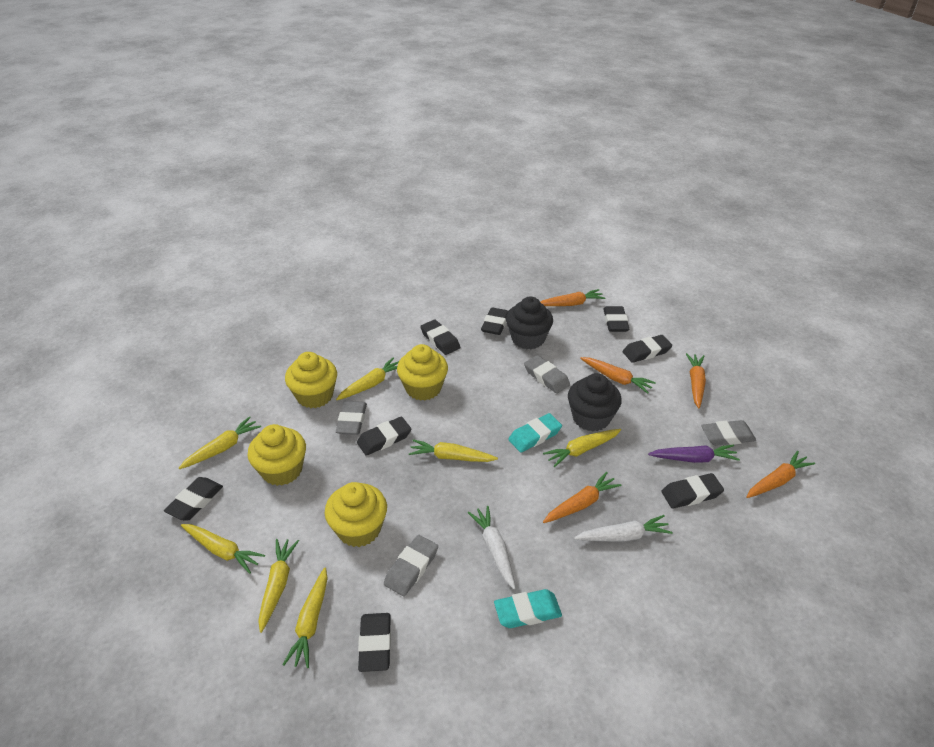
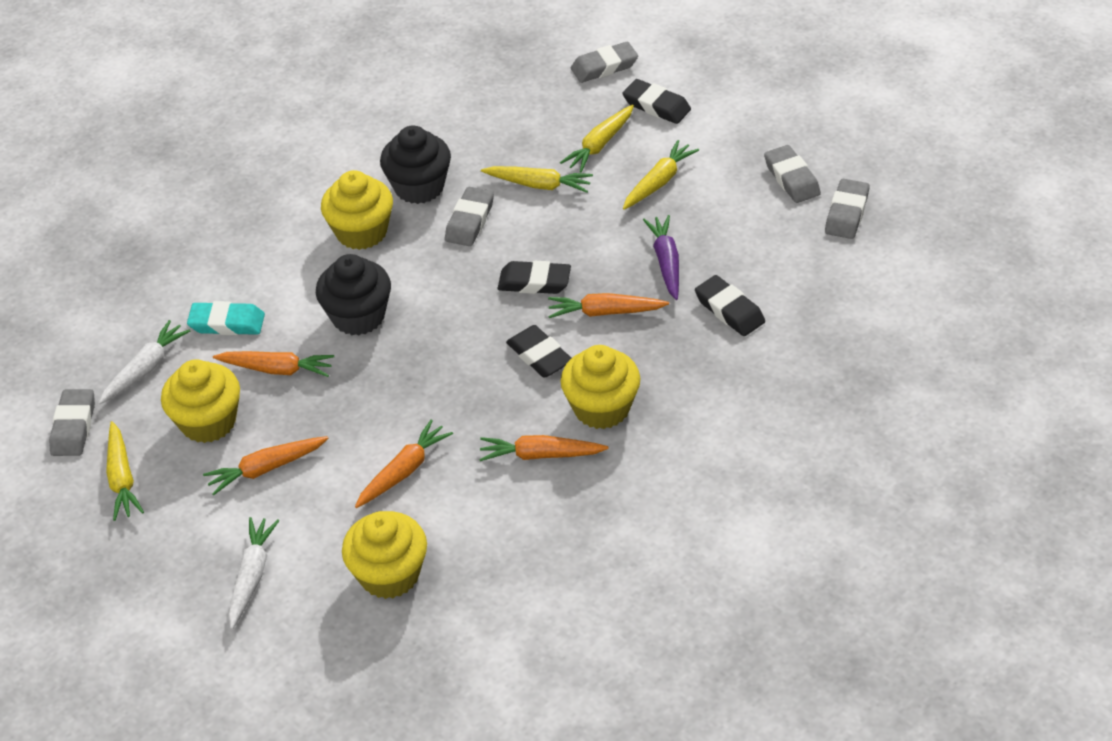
black eraser: [164,477,223,521] [357,416,411,456] [358,613,391,672] [420,320,460,355] [481,307,508,335] [603,306,629,332] [623,335,672,363] [661,473,724,509] = 8 -> [498,261,571,294] [506,325,571,378] [622,79,691,124] [695,275,765,336] = 4
grey eraser: [336,401,367,435] [384,535,438,596] [524,355,570,394] [701,420,756,446] = 4 -> [49,389,95,456] [445,187,494,246] [571,42,638,83] [764,145,821,203] [825,179,869,239] = 5
turquoise eraser: [494,589,562,628] [508,413,562,452] = 2 -> [187,301,265,335] = 1
yellow carrot: [179,416,261,469] [181,524,265,574] [258,539,299,633] [283,568,328,668] [336,357,399,400] [409,439,498,462] [543,429,621,467] = 7 -> [106,421,144,521] [481,166,593,193] [560,105,634,172] [623,140,699,210] = 4

